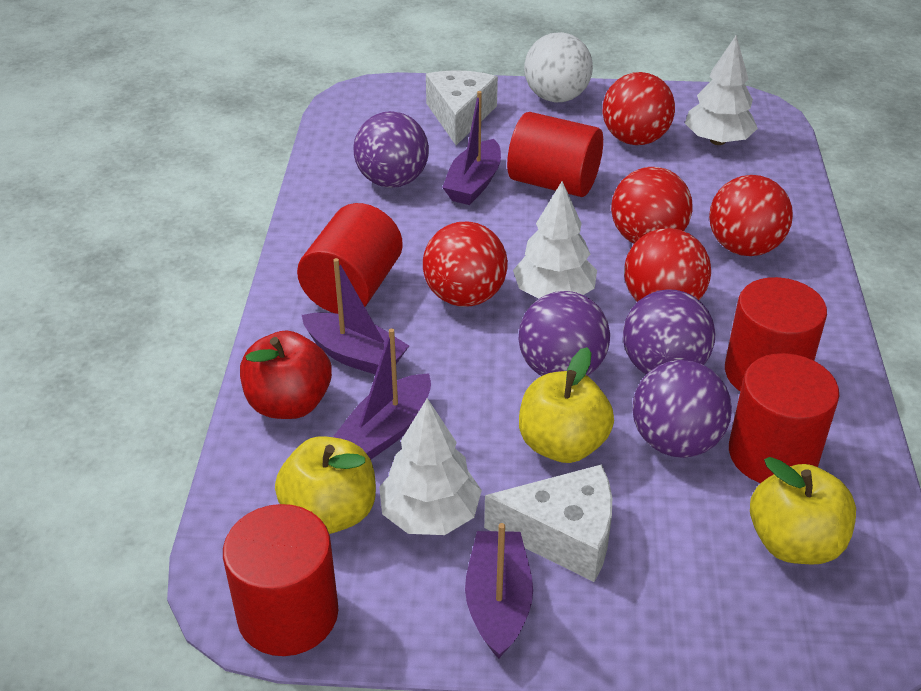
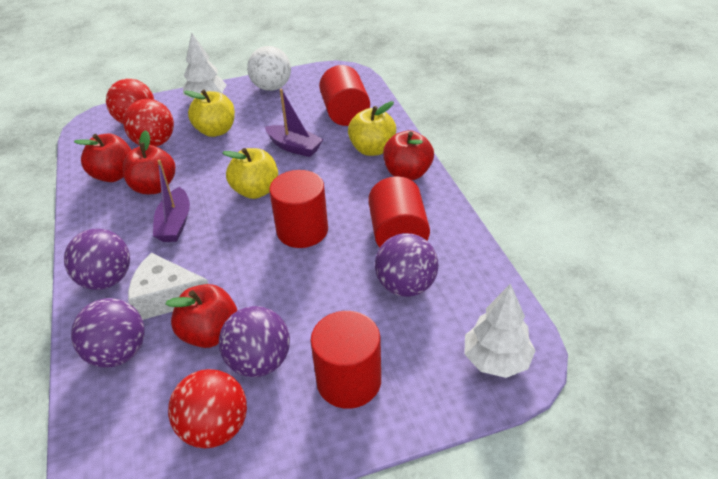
purple boat: [302,258,409,374] [333,328,431,459] [442,91,501,205] [465,523,533,659] = 4 -> [153,160,190,242] [265,89,323,157] = 2
red apple: [240,331,332,419] = 1 -> [74,133,131,182] [123,130,175,194] [165,284,238,348] [383,130,434,180] = 4
red ball: [423,222,508,307] [603,72,675,145] [611,167,692,244] [624,228,711,302] [709,175,793,256] = 5 -> [106,79,154,124] [123,99,174,147] [168,369,247,449] = 3
red cylinder: [223,504,338,656] [297,203,403,314] [507,112,603,197] [725,277,827,391] [729,353,839,483] = 5 -> [269,170,328,248] [310,311,381,409] [319,65,370,126] [368,176,430,247] = 4
white cheese: [426,70,498,145] [484,464,612,582] = 2 -> [128,253,208,320] = 1
white tree: [379,398,482,535] [513,181,597,299] [685,35,758,145] = 3 -> [183,32,227,99] [465,284,536,378] = 2

